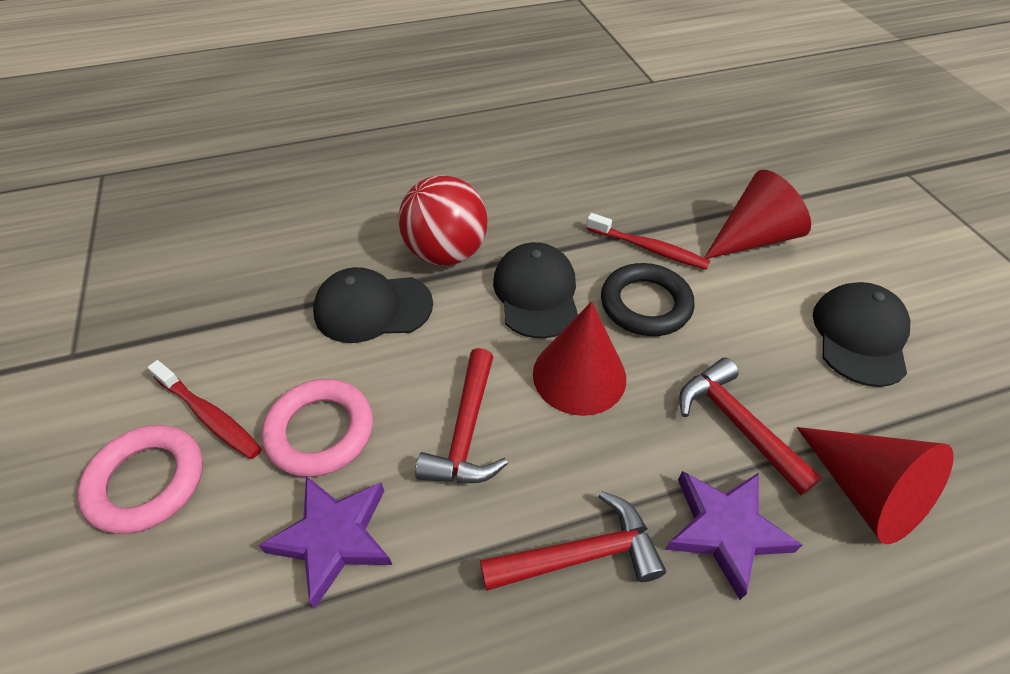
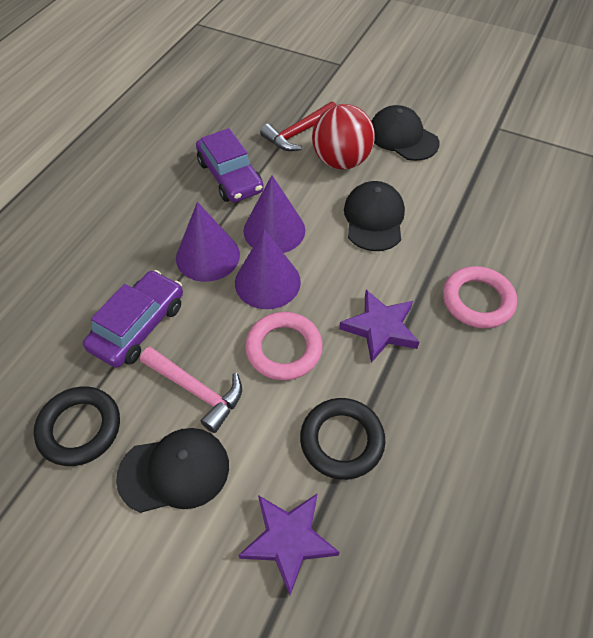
black ring: [601,263,695,336] = 1 -> [34,386,120,466] [300,398,385,480] = 2
pink hammer: none = 0 -> [140,347,242,433] = 1
purple car: none = 0 -> [83,270,183,368] [196,128,264,202] = 2
purple cone: none = 0 -> [176,202,240,282] [235,229,301,309] [243,175,305,253] = 3
red cone: [533,301,626,416] [704,170,811,259] [797,427,954,544] = 3 -> none = 0
red hammer: [415,348,508,483] [480,491,666,591] [679,358,822,495] = 3 -> [260,101,336,151] = 1
red toothbrush: [147,360,262,459] [586,213,710,270] = 2 -> none = 0

